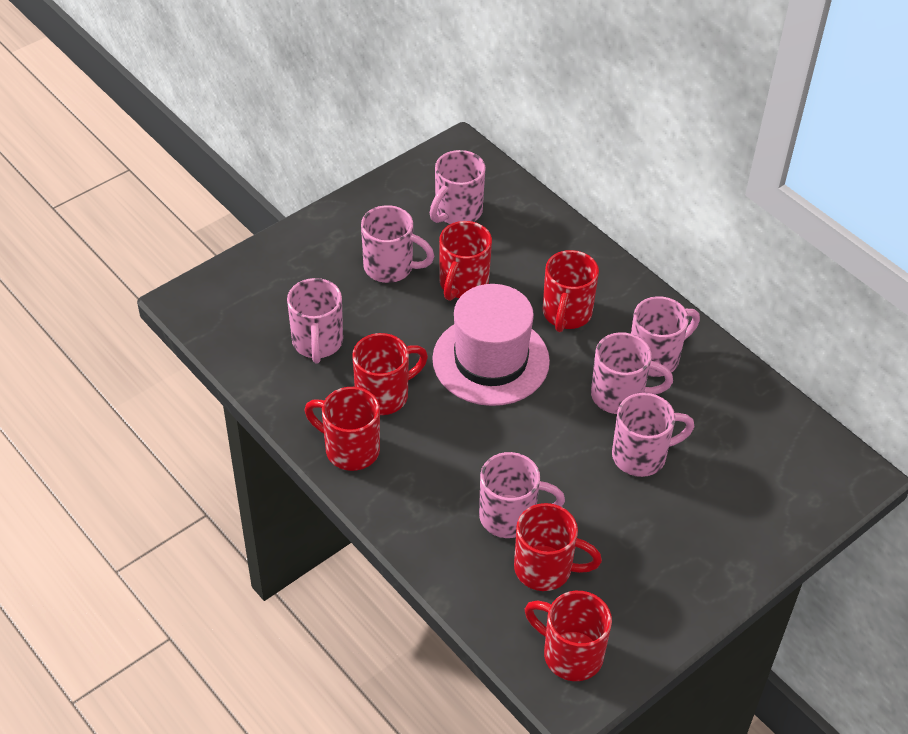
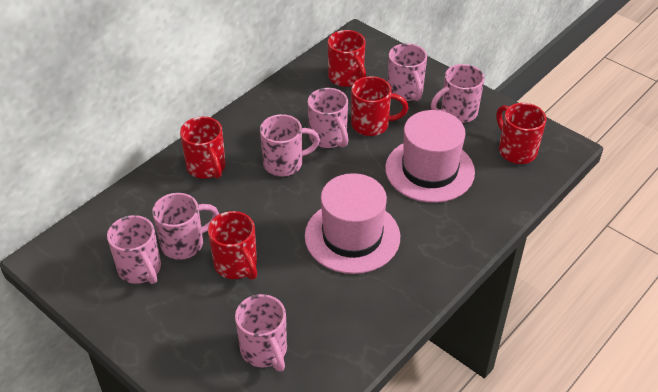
pink hat: [432,284,550,406] = 1 -> [305,173,400,274] [385,110,475,203] = 2
red mug: [305,387,380,471] [352,333,428,415] [439,221,492,301] [514,503,602,591] [525,591,612,681] [543,250,599,332] = 6 -> [180,116,226,179] [208,211,257,280] [328,30,366,87] [351,76,408,136] [496,103,547,164] = 5

